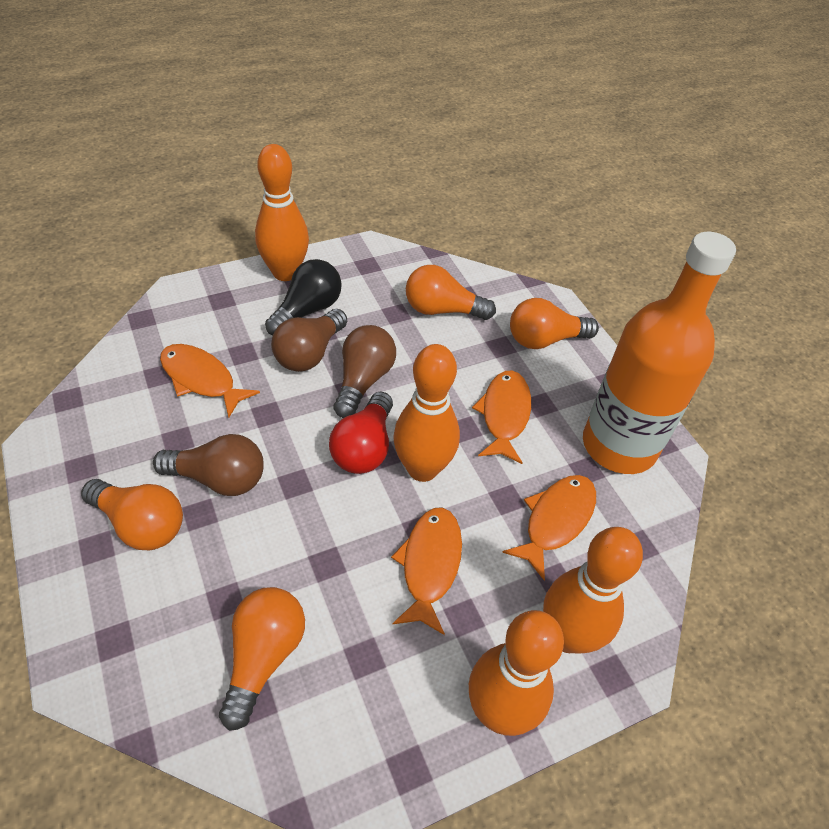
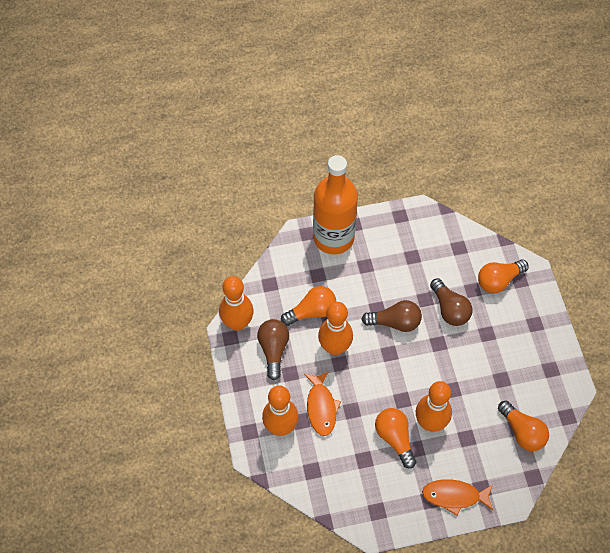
black light bulb: [265,259,342,336] = 1 -> none = 0
orange fish: [160,344,260,418] [391,507,462,635] [472,371,531,464] [502,475,596,580] = 4 -> [304,371,341,436] [422,479,493,516] = 2
red light bulb: [329,392,393,474] = 1 -> none = 0

